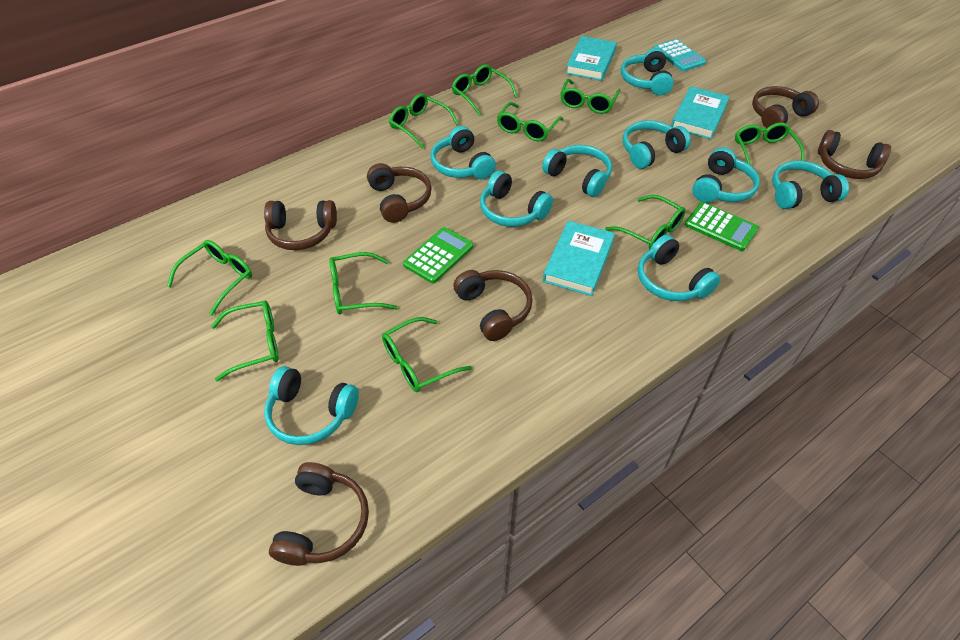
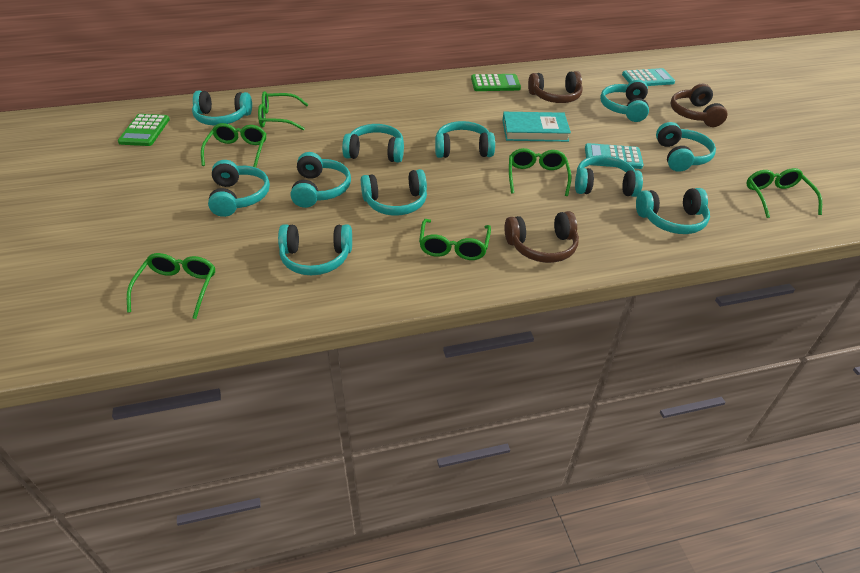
brown headphones: [264,200,337,250] [269,462,369,566] [367,163,432,223] [453,270,533,341] [752,86,819,128] [818,130,891,179] = 6 -> [504,211,579,263] [528,71,583,103] [670,83,727,127] = 3
green glasses: [167,240,252,316] [211,301,279,381] [329,252,398,314] [382,317,472,392] [389,93,459,149] [452,64,518,116] [497,102,563,141] [560,79,621,114] [605,195,686,249] [735,122,805,165] = 10 -> [127,253,215,319] [201,123,267,168] [258,91,309,130] [419,219,491,260] [509,148,571,196] [746,168,822,218] = 6
turquoise book: [543,221,615,296] [566,36,617,81] [671,86,730,139] = 3 -> [503,112,571,142] = 1
turquoise calculator: [654,39,706,71] = 1 -> [585,143,643,169] [622,68,675,86] = 2
turquoise headphones: [264,366,359,445] [431,126,496,179] [480,170,553,227] [542,145,612,197] [621,48,674,95] [623,120,691,169] [638,235,721,301] [692,147,760,203] [772,160,849,209] = 9 -> [192,90,252,125] [208,160,270,217] [278,224,352,275] [290,152,351,208] [342,124,404,163] [361,169,427,216] [435,121,495,158] [575,155,643,197] [600,79,649,122] [636,188,710,234] [656,122,716,172] = 11

